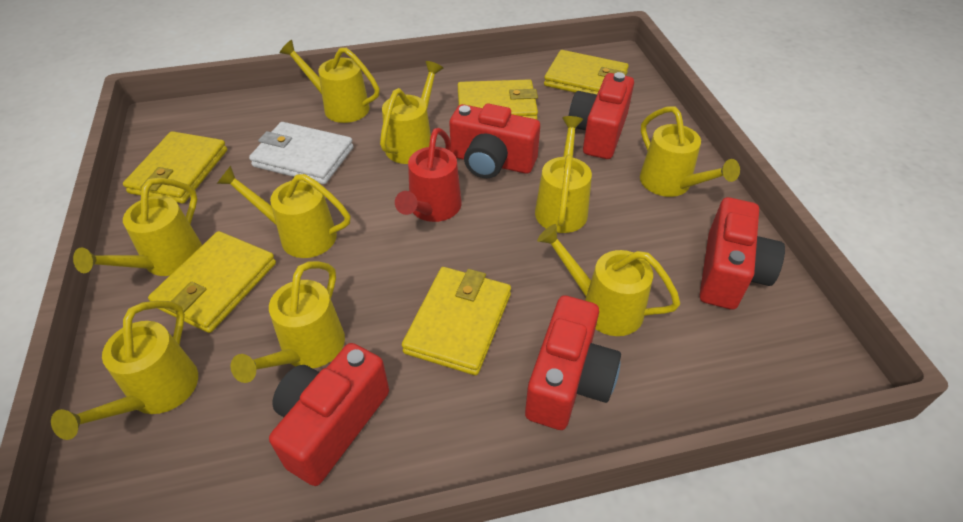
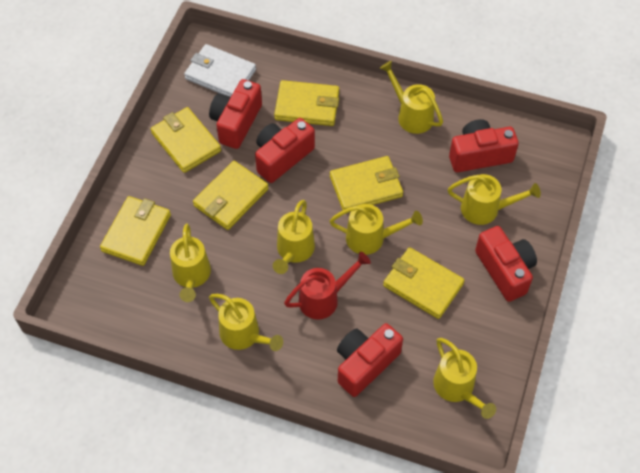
yellow wallet: [123,131,227,204] [148,231,276,333] [402,267,511,375] [458,79,538,120] [544,50,629,94] = 5 -> [100,196,171,266] [151,107,221,173] [193,161,269,230] [274,80,339,126] [330,156,403,210] [383,247,465,319] = 6
yellow watering can: [51,301,198,440] [73,177,202,276] [217,166,350,258] [231,261,345,383] [280,40,380,123] [380,61,443,164] [535,116,592,233] [537,224,681,336] [640,106,740,197] = 9 -> [170,224,211,302] [209,294,283,351] [273,200,315,274] [330,204,423,255] [380,61,443,134] [433,338,496,419] [448,174,541,225] = 7

